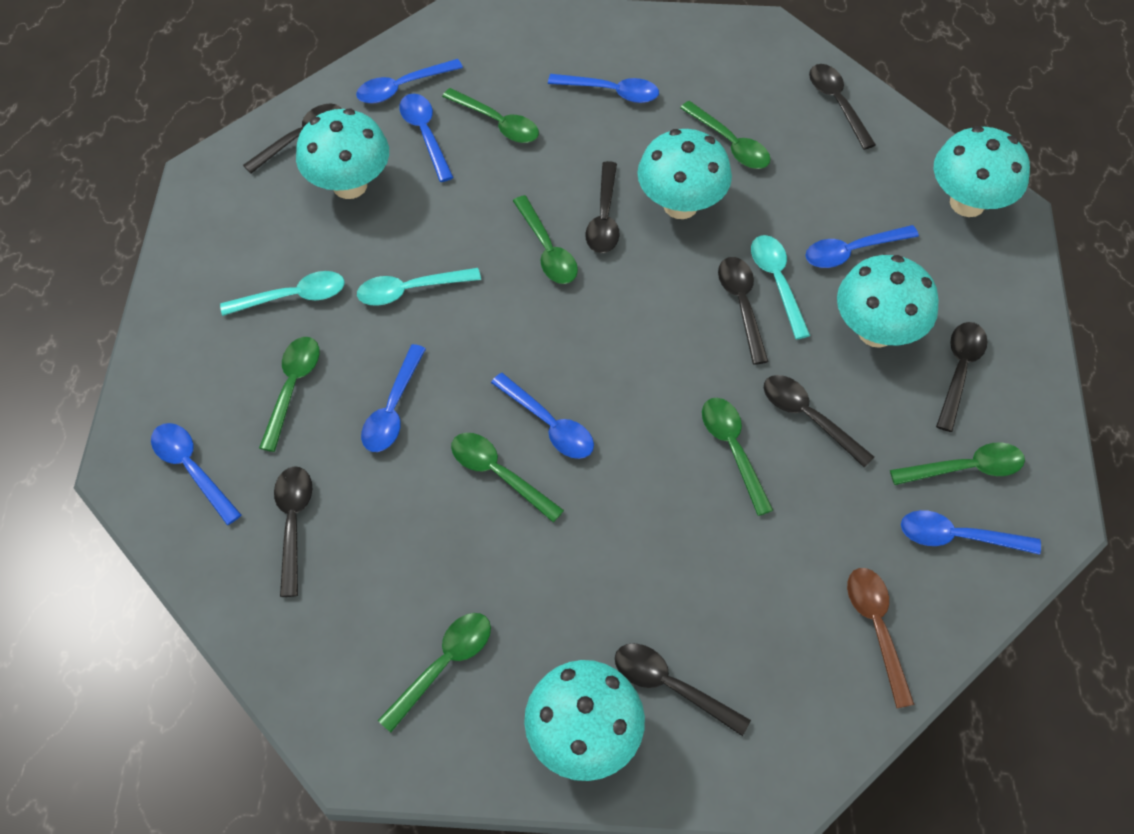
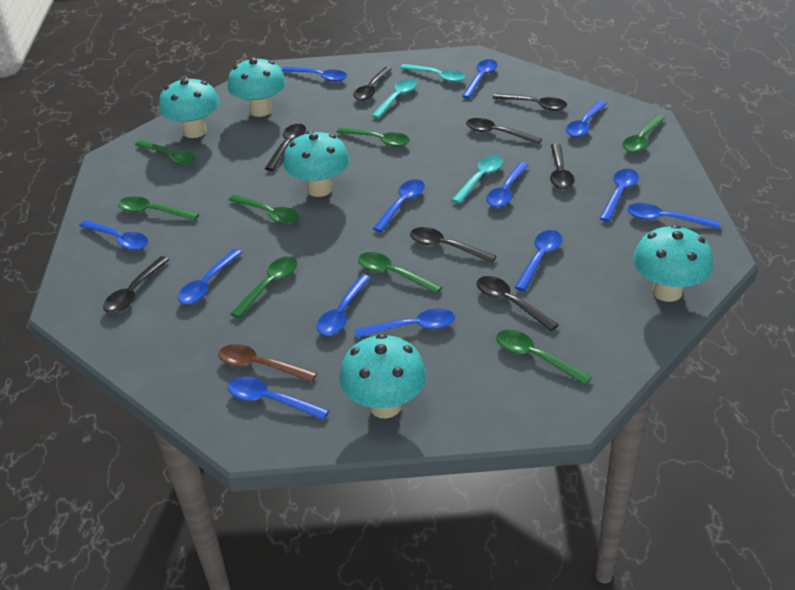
blue spoon: [151,423,242,525] [356,59,463,104] [361,344,426,452] [399,94,454,182] [491,373,594,459] [548,74,659,103] [805,225,919,268] [901,510,1041,555] = 8 -> [79,220,148,250] [178,249,242,304] [228,377,329,420] [282,67,347,82] [317,275,371,336] [354,308,455,338] [373,179,425,232] [462,59,498,98] [486,162,528,207] [514,230,562,291] [566,101,607,137] [599,169,639,222] [627,203,720,229] = 13

